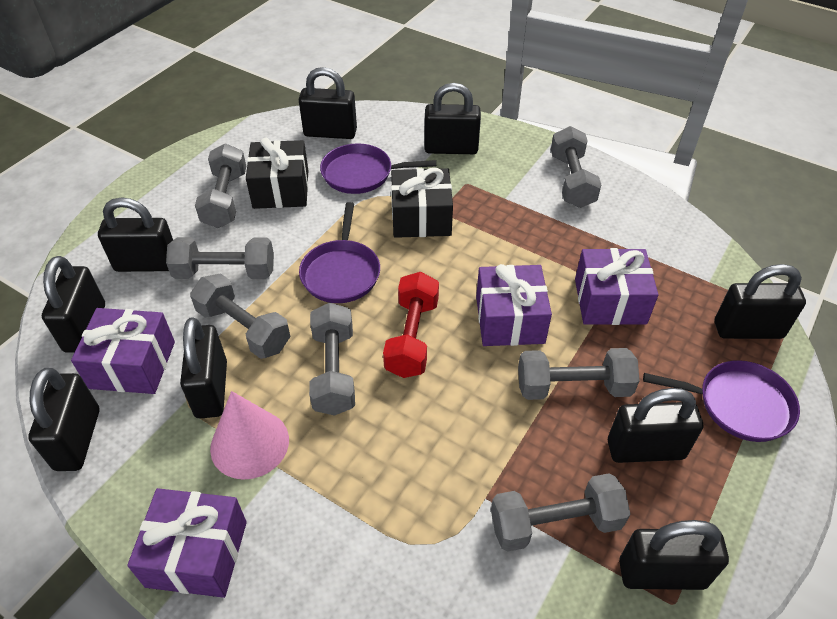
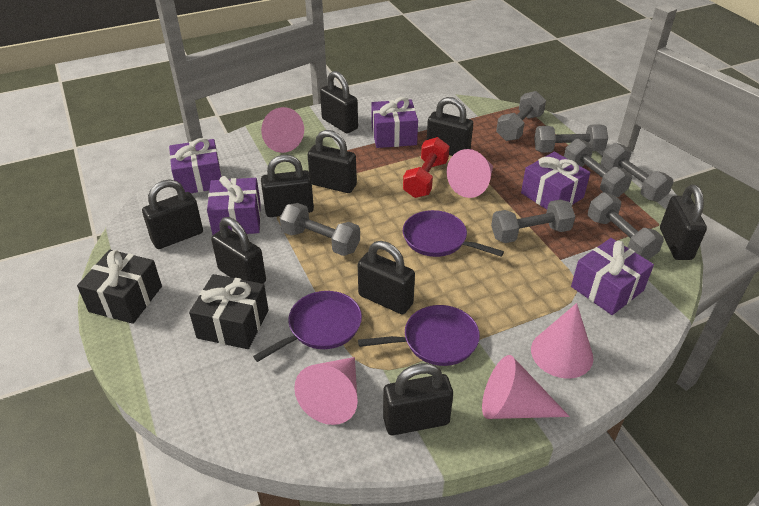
pink cone: [210,391,289,480] = 1 -> [261,107,304,153] [294,357,358,425] [447,149,493,198] [482,355,570,419] [531,303,593,379] = 5
purple gift: [71,308,175,394] [127,488,247,598] [476,264,552,346] [575,248,659,325] = 4 -> [169,138,222,193] [207,176,261,235] [371,97,418,148] [521,152,590,209] [571,238,654,315] = 5

